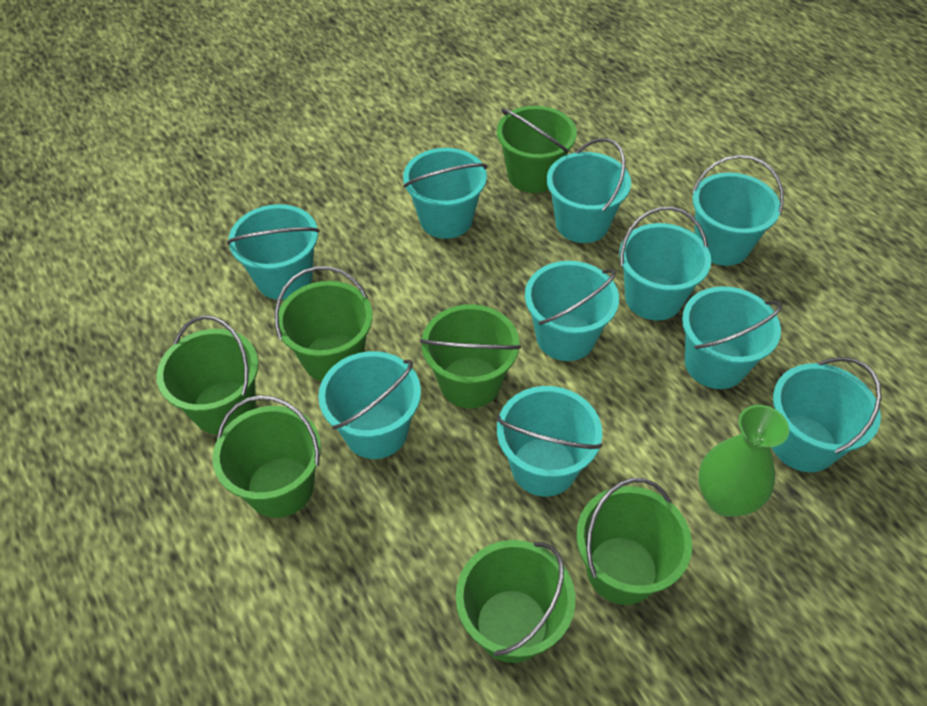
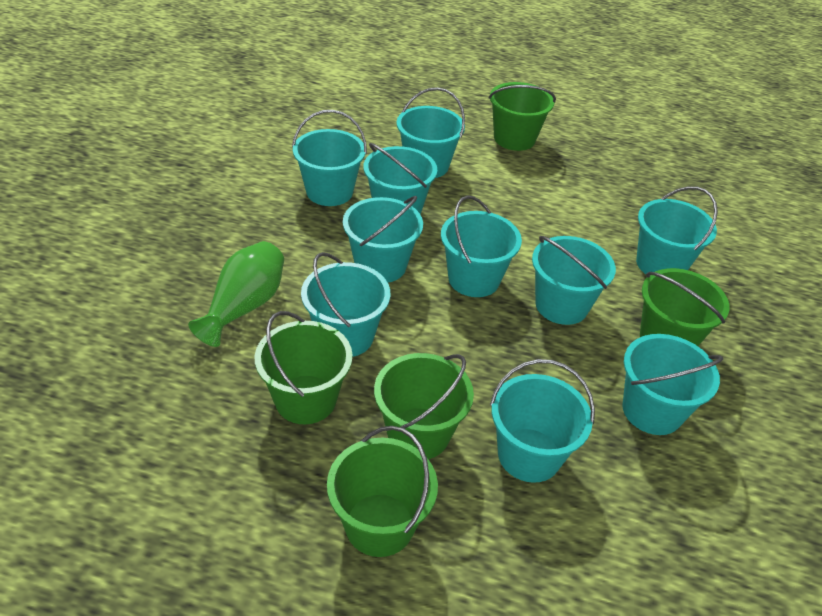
green bucket: [157,315,259,435] [213,395,321,518] [275,266,372,382] [420,304,521,408] [456,540,575,663] [497,106,577,193] [576,478,692,605] = 7 -> [254,311,352,424] [327,426,438,557] [374,353,474,459] [489,82,556,151] [640,268,729,346] = 5

